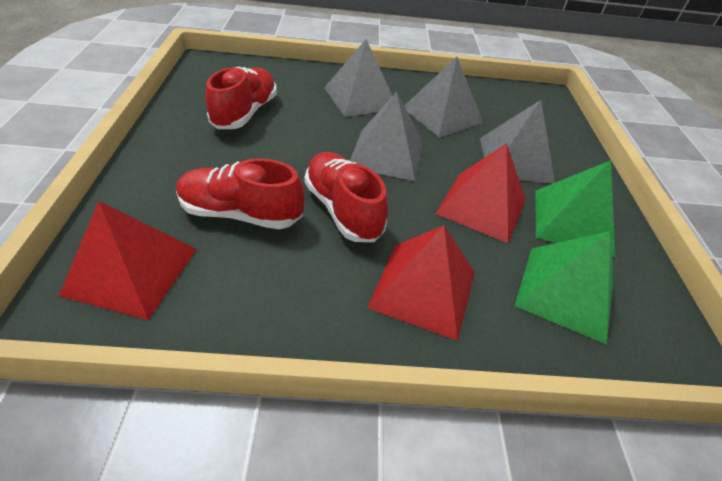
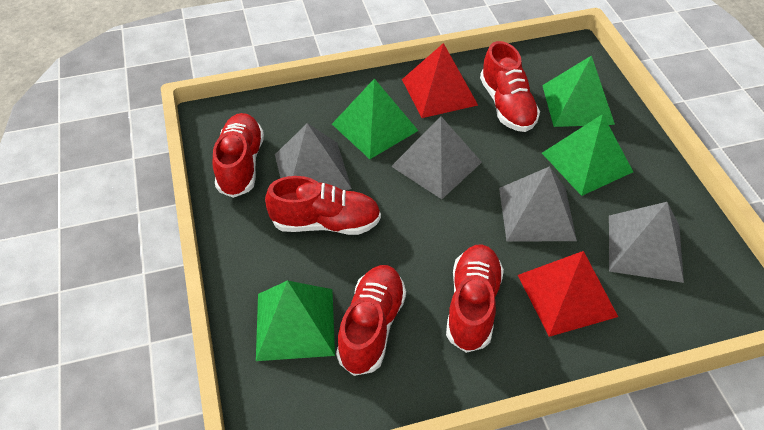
green pyramid: [515,231,614,345] [536,160,615,258] = 2 -> [256,280,335,361] [332,79,418,159] [542,55,615,127] [542,114,633,196] = 4
red pyramid: [59,201,197,320] [368,225,475,341] [435,143,526,243] = 3 -> [402,43,478,118] [518,251,618,337] = 2
red shoe: [176,159,304,230] [205,67,277,129] [305,152,388,242] = 3 -> [213,113,264,198] [265,176,381,235] [336,265,406,376] [446,244,504,353] [480,41,540,132] = 5

